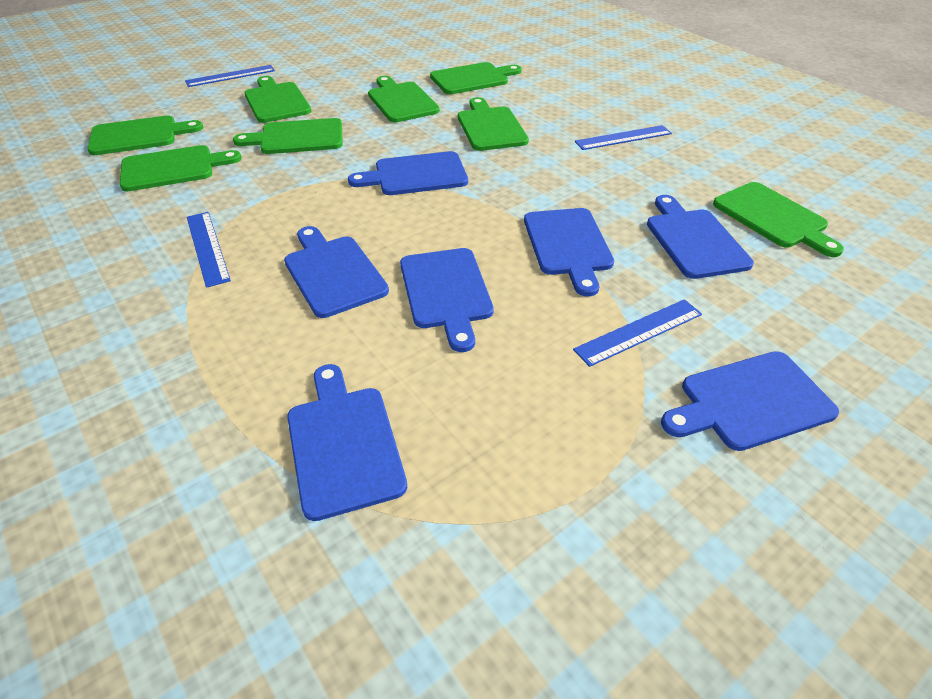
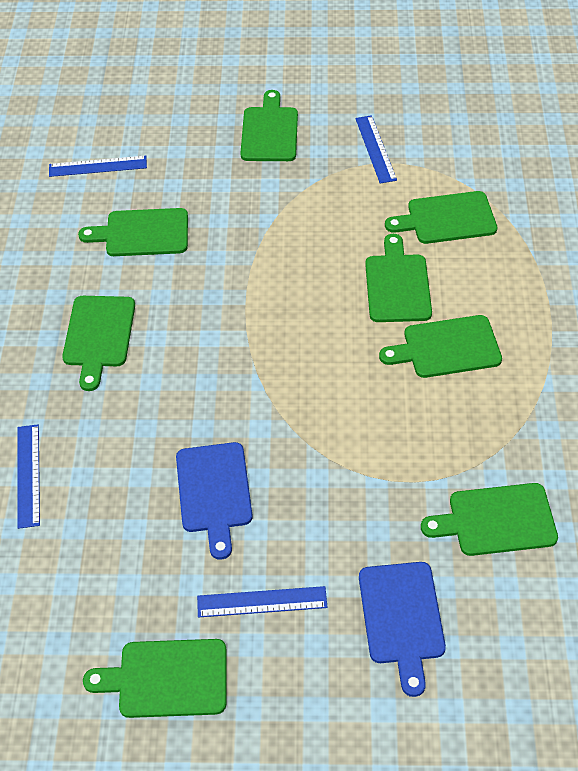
blue cutting board: [284,226,389,318] [287,364,407,521] [348,151,468,195] [400,248,494,352] [524,208,614,296] [647,195,754,279] [661,351,839,451] = 7 -> [176,442,253,560] [359,562,446,697] = 2

